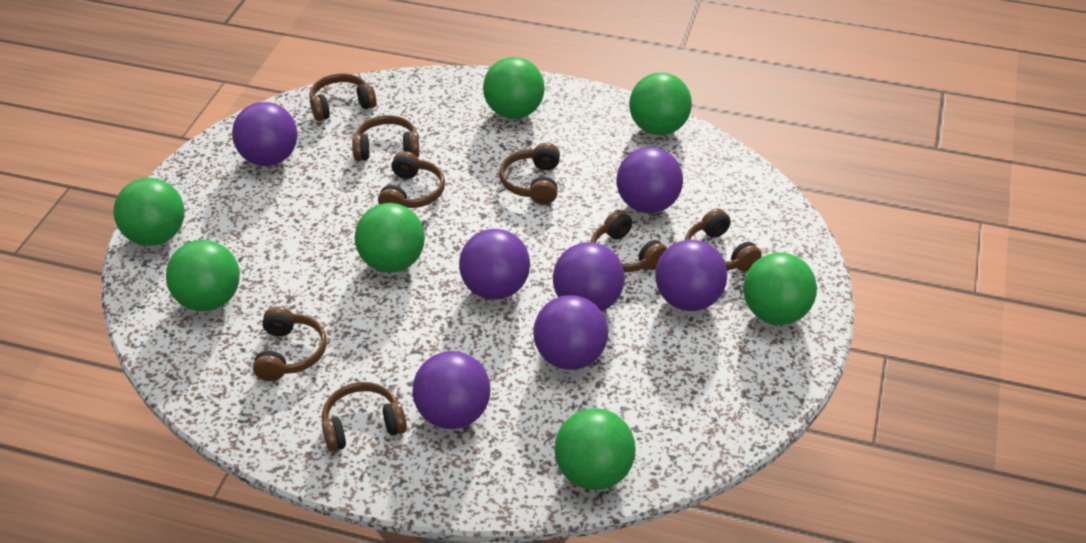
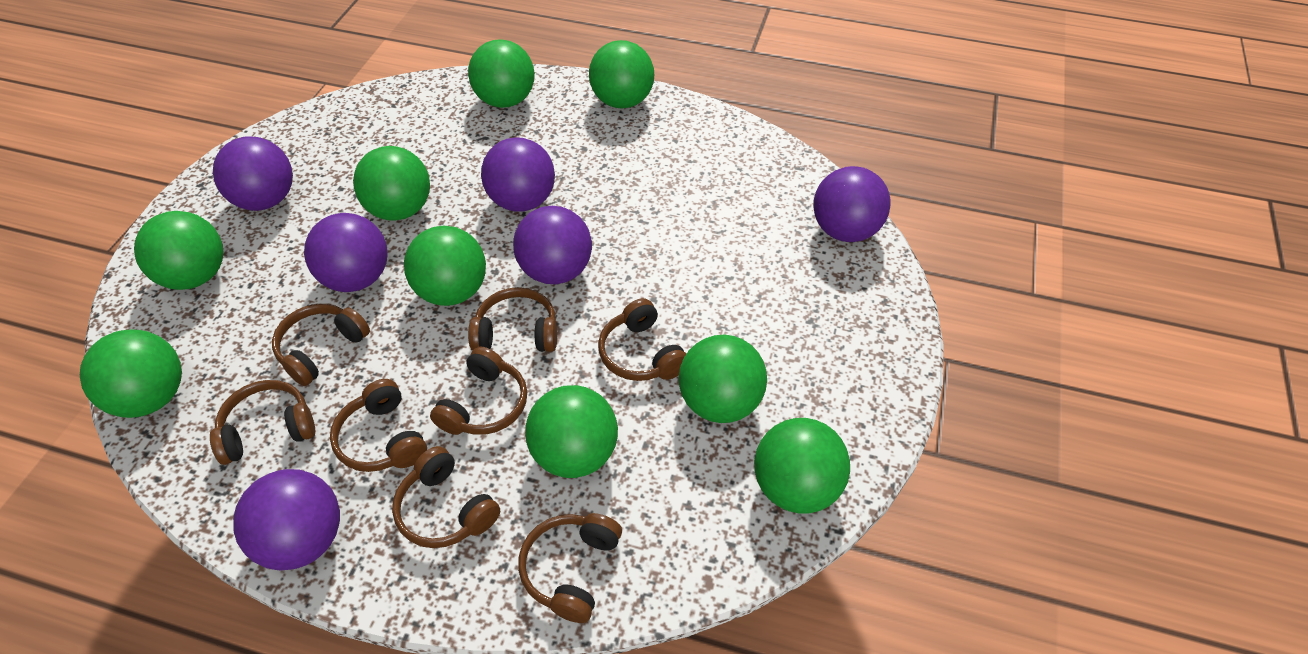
green ball: [113,178,185,246] [166,240,240,311] [355,203,425,273] [483,57,544,119] [554,408,636,490] [629,72,692,135] [743,252,817,325] = 7 -> [80,330,182,418] [134,211,224,290] [353,146,430,221] [404,226,486,306] [468,39,535,108] [525,385,618,478] [589,40,654,109] [679,335,767,423] [754,418,850,514] = 9
purple ball: [232,102,297,166] [413,351,490,429] [459,229,530,300] [533,295,608,370] [553,242,625,312] [616,147,683,213] [655,239,727,311] = 7 -> [213,137,293,211] [233,469,340,570] [304,213,388,292] [481,137,555,212] [513,206,592,284] [813,166,890,242] = 6

